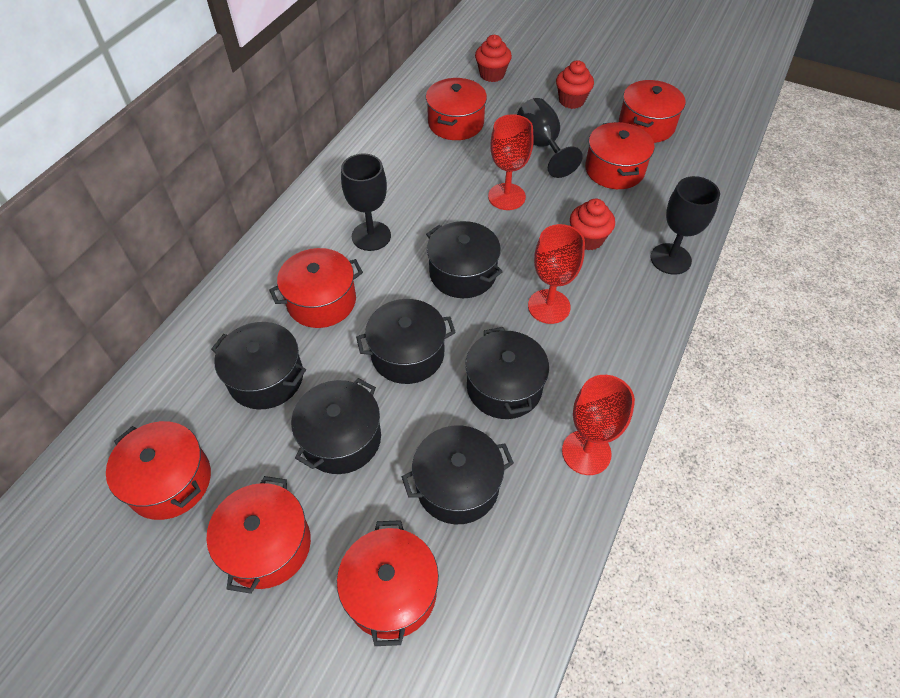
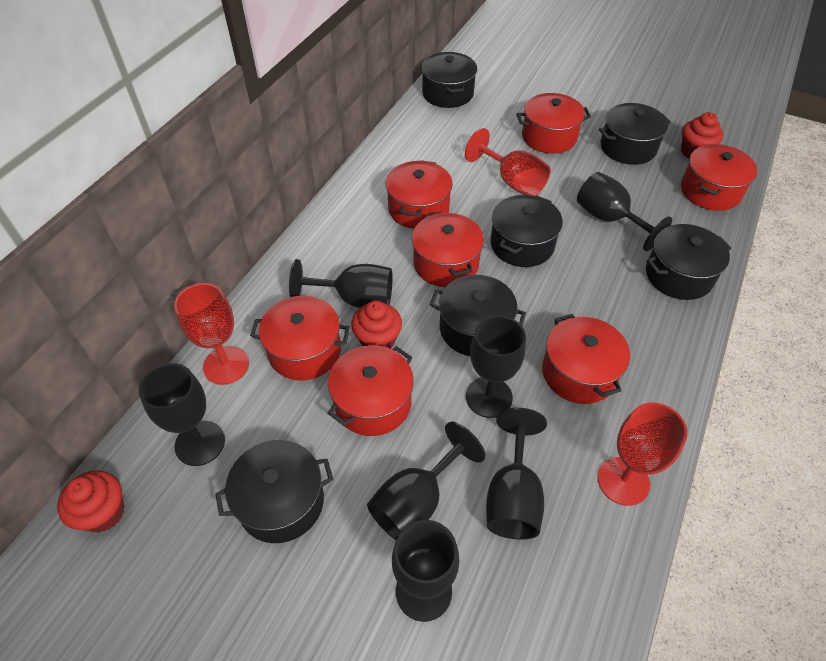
black goblet: [341,154,391,251] [517,98,583,178] [650,176,720,275] = 3 -> [139,363,225,466] [289,259,392,308] [367,422,486,540] [392,520,460,622] [466,315,526,418] [486,408,547,540] [577,172,672,251] = 7

